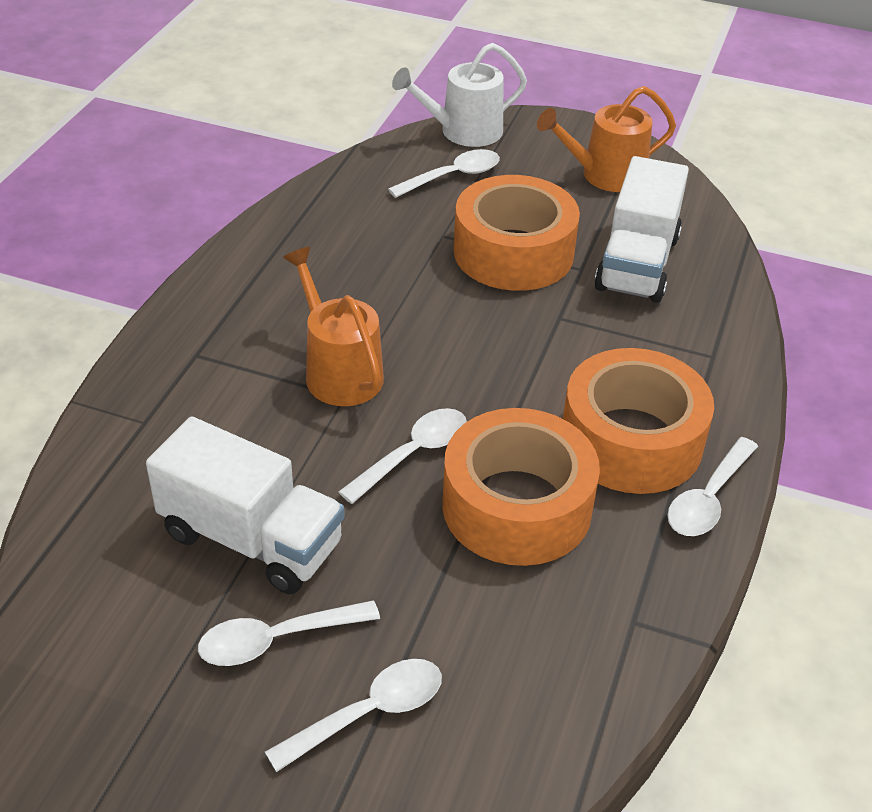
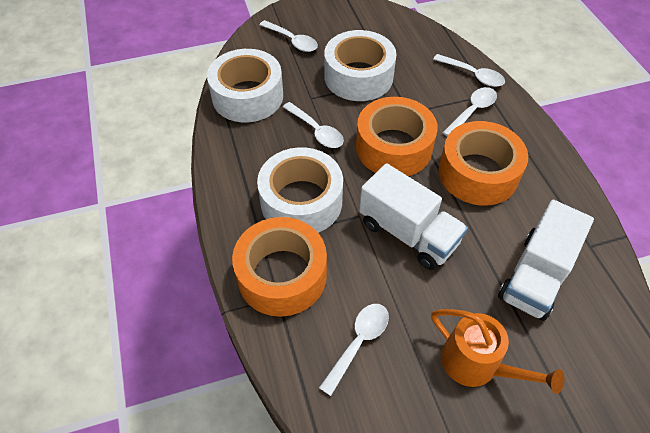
orange watering can: [283,247,384,406] [537,86,676,192] = 2 -> [431,309,565,394] = 1
white tape: none = 0 -> [207,49,283,122] [257,147,343,233] [324,30,396,101] = 3
white watering can: [392,43,527,147] = 1 -> none = 0

